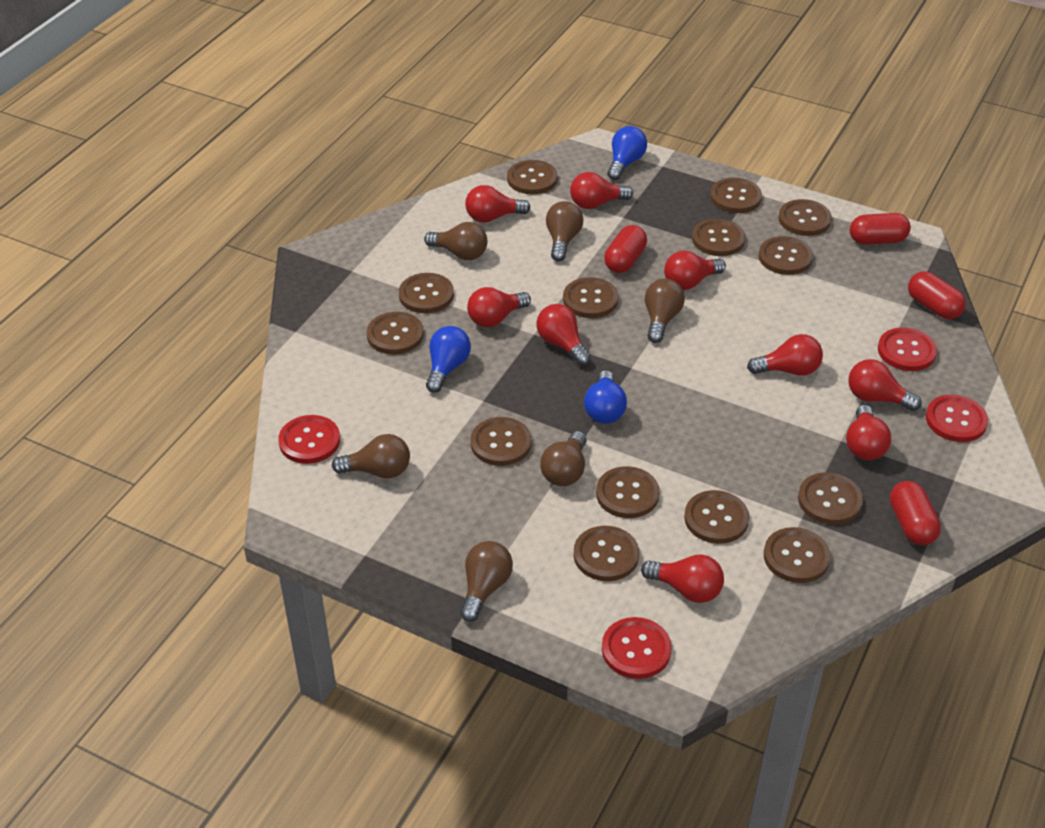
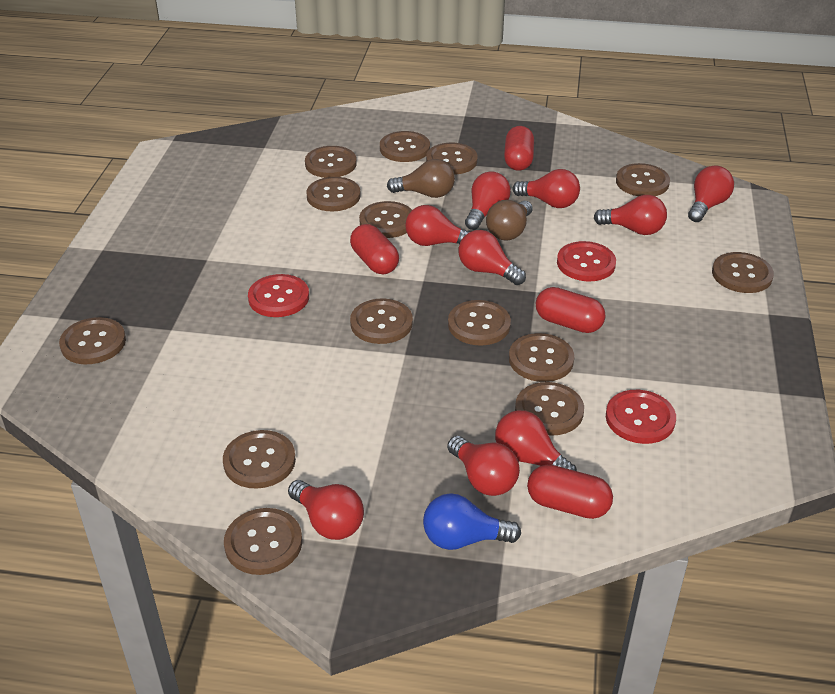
blue light bulb: [426,326,471,393] [584,370,627,424] [607,126,647,180] = 3 -> [423,493,521,550] = 1
brown light bulb: [332,434,410,479] [424,222,487,260] [460,541,513,622] [540,431,587,486] [546,201,584,261] [645,279,685,343] = 6 -> [387,159,455,198] [486,200,533,240] = 2
red button: [278,415,340,464] [602,617,672,679] [878,328,937,371] [926,395,988,442] = 4 -> [248,274,309,317] [557,241,616,281] [606,390,676,444] = 3

